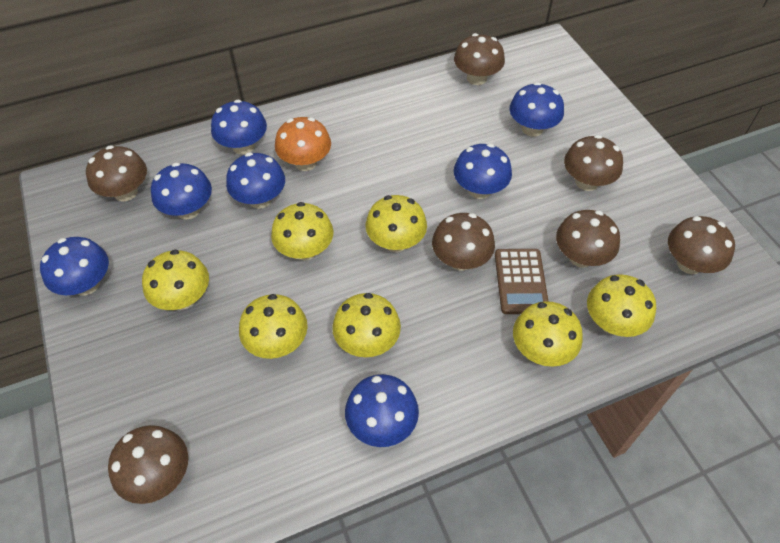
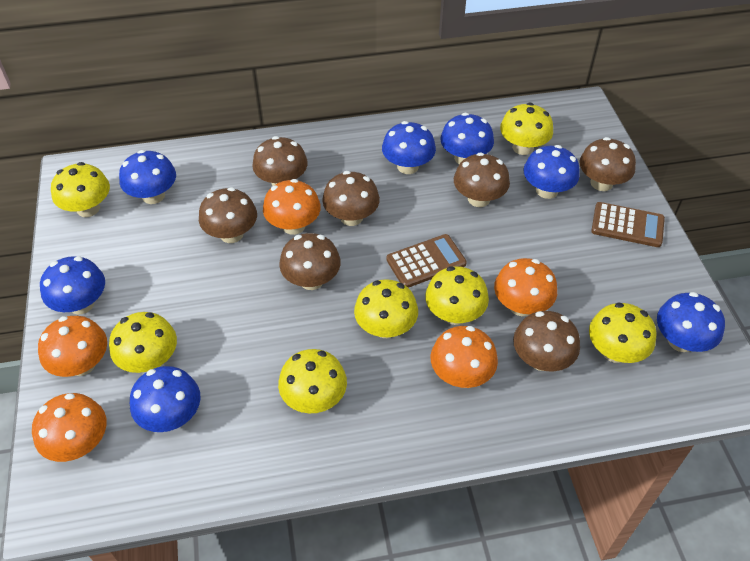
brown calculator: [495,249,549,314] = 1 -> [386,234,467,288] [591,202,665,247] = 2
orange mushroom: [275,117,331,171] = 1 -> [32,393,107,462] [38,316,107,377] [263,179,321,235] [431,326,498,388] [494,258,557,316] = 5

